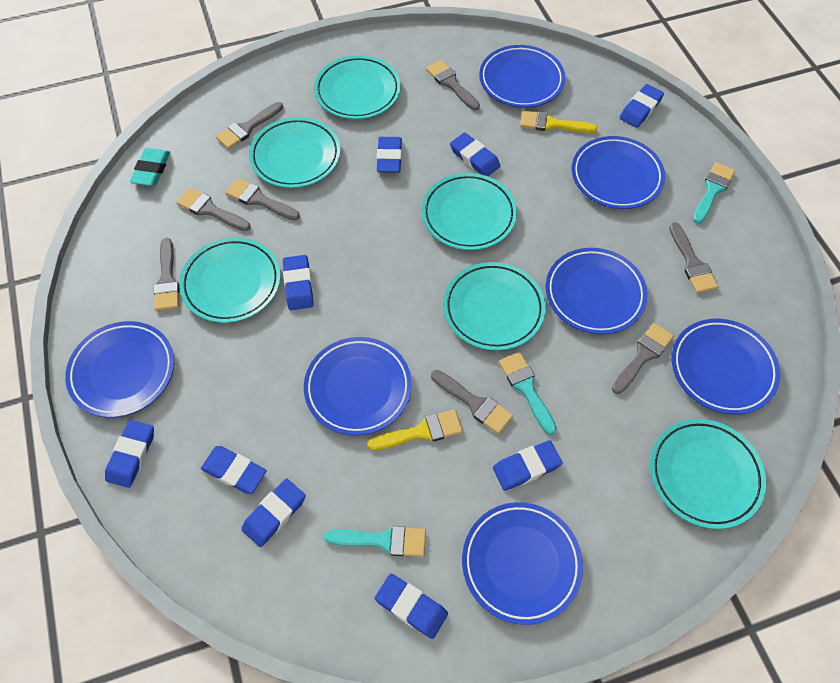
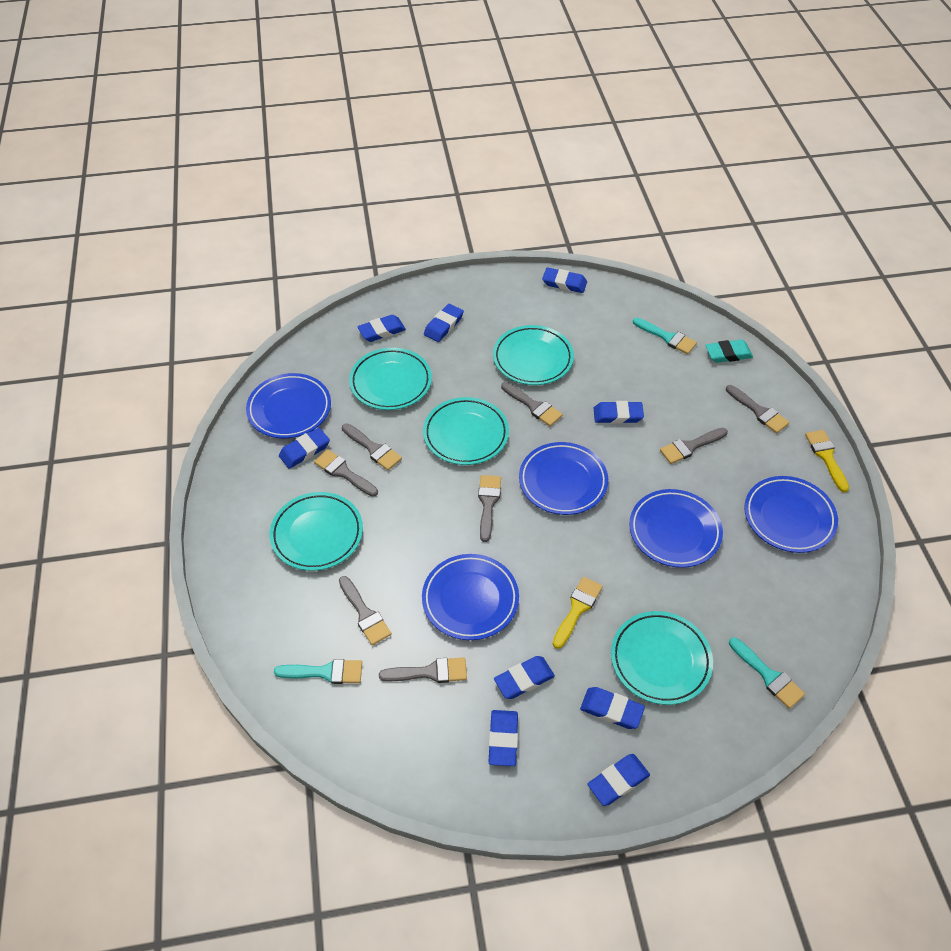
blue plate: [65,321,174,418] [304,337,412,435] [462,502,583,625] [479,45,565,108] [546,248,648,334] [572,136,665,209] [672,319,780,414] = 7 -> [246,373,331,438] [422,554,519,640] [519,442,608,515] [629,489,723,568] [744,476,838,553] = 5
turquoise plate: [179,237,281,323] [249,117,340,188] [314,55,401,119] [421,173,517,250] [443,262,546,351] [650,419,766,529] = 6 -> [270,492,363,571] [349,348,432,410] [423,397,509,465] [493,325,574,385] [611,611,713,705] = 5

